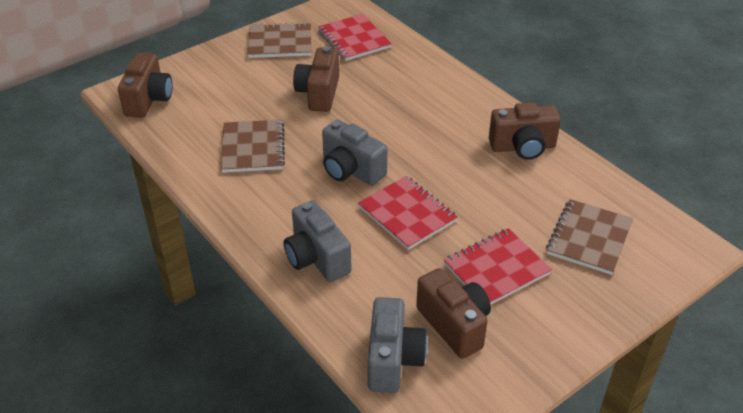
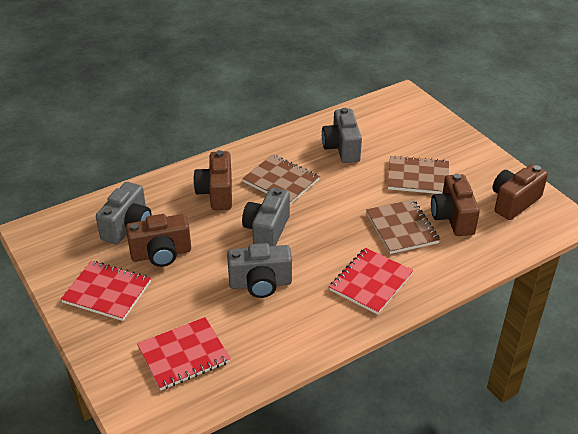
grey camera: [284,200,352,282] [322,120,388,186] [368,297,427,393] = 3 -> [96,182,151,244] [227,243,292,298] [242,188,290,246] [322,108,362,163] = 4

